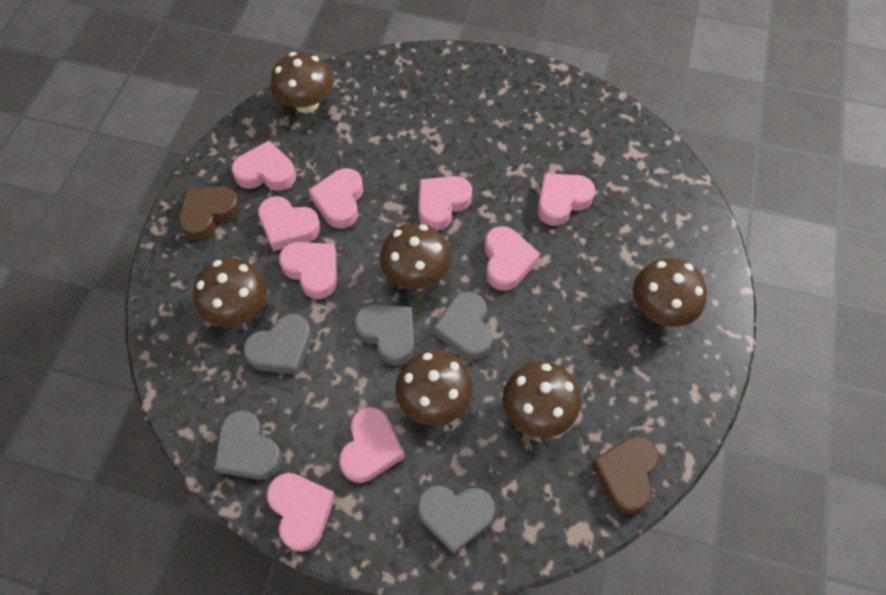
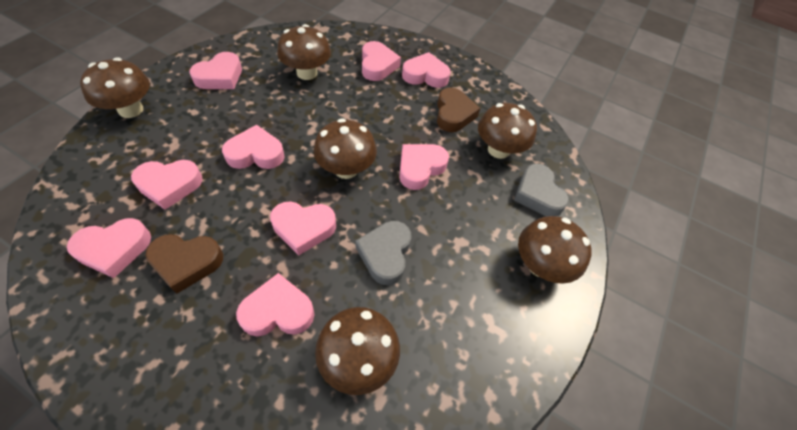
grey heart: [214,410,282,480] [243,314,312,375] [354,305,414,366] [417,485,495,555] [434,292,493,360] = 5 -> [355,221,412,285] [514,164,569,216] = 2

